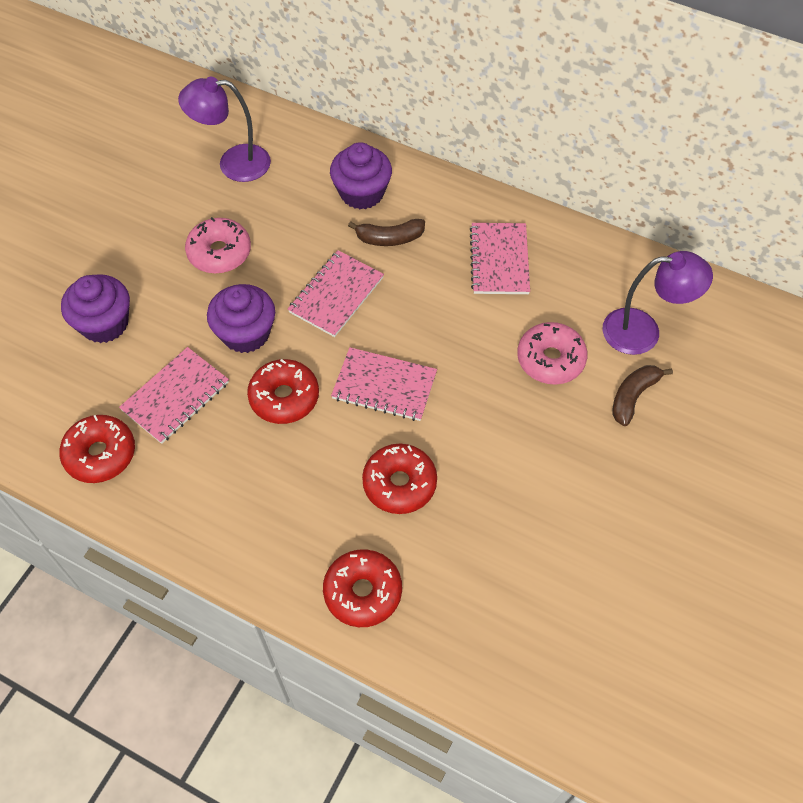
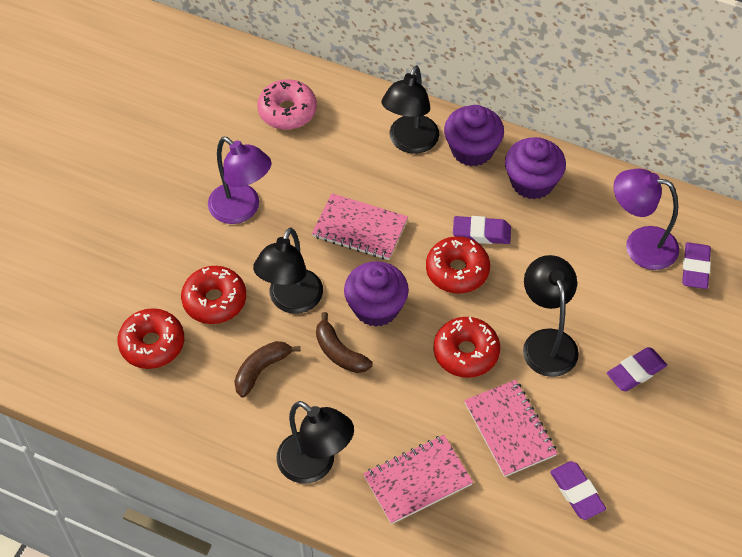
black lamp: none = 0 -> [253,227,323,314] [276,401,354,484] [382,65,439,154] [523,255,579,377] = 4
pink donut: [185,217,251,274] [517,322,588,385] = 2 -> [257,79,317,130] = 1
pink notebook: [119,347,229,444] [288,250,384,337] [331,347,437,421] [470,223,530,294] = 4 -> [312,193,408,260] [363,435,473,524] [464,380,558,477] = 3
purple eraser: none = 0 -> [453,216,511,244] [550,461,606,520] [607,347,667,391] [682,242,711,289] = 4

